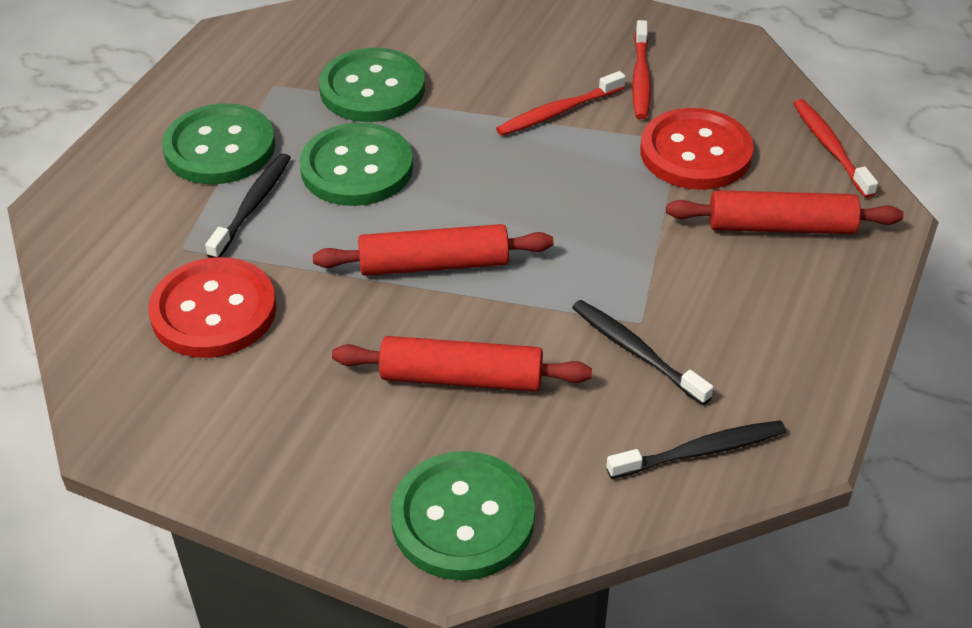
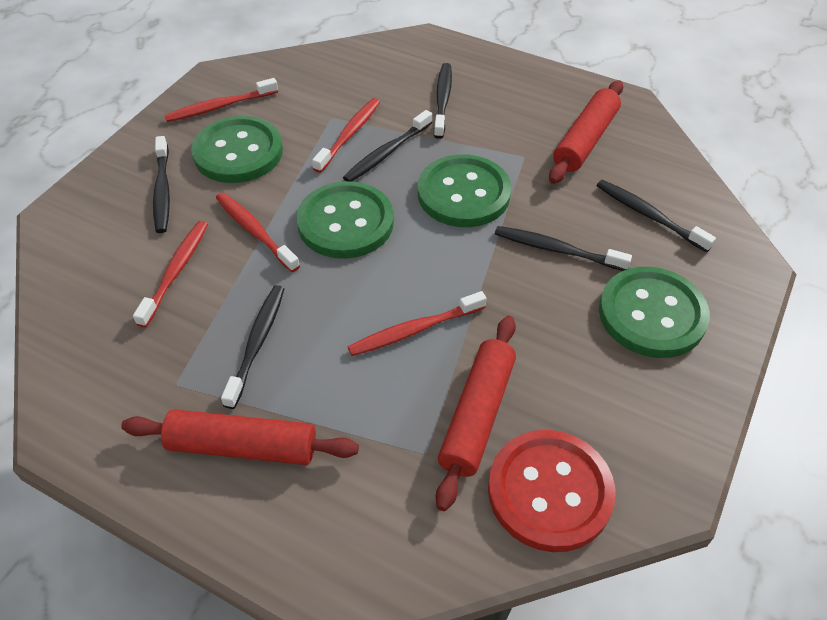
black toothbrush: [205,153,291,258] [572,300,713,405] [606,420,786,479] = 3 -> [153,136,170,233] [221,285,285,409] [343,110,432,182] [434,63,452,139] [495,226,632,271] [596,180,716,252] = 6
red button: [148,257,277,358] [640,108,754,190] = 2 -> [488,430,616,552] = 1
red toothbrush: [496,71,626,136] [632,20,651,119] [793,99,878,198] = 3 -> [133,221,208,327] [164,78,278,122] [216,192,300,272] [312,98,380,173] [348,291,487,356] = 5

